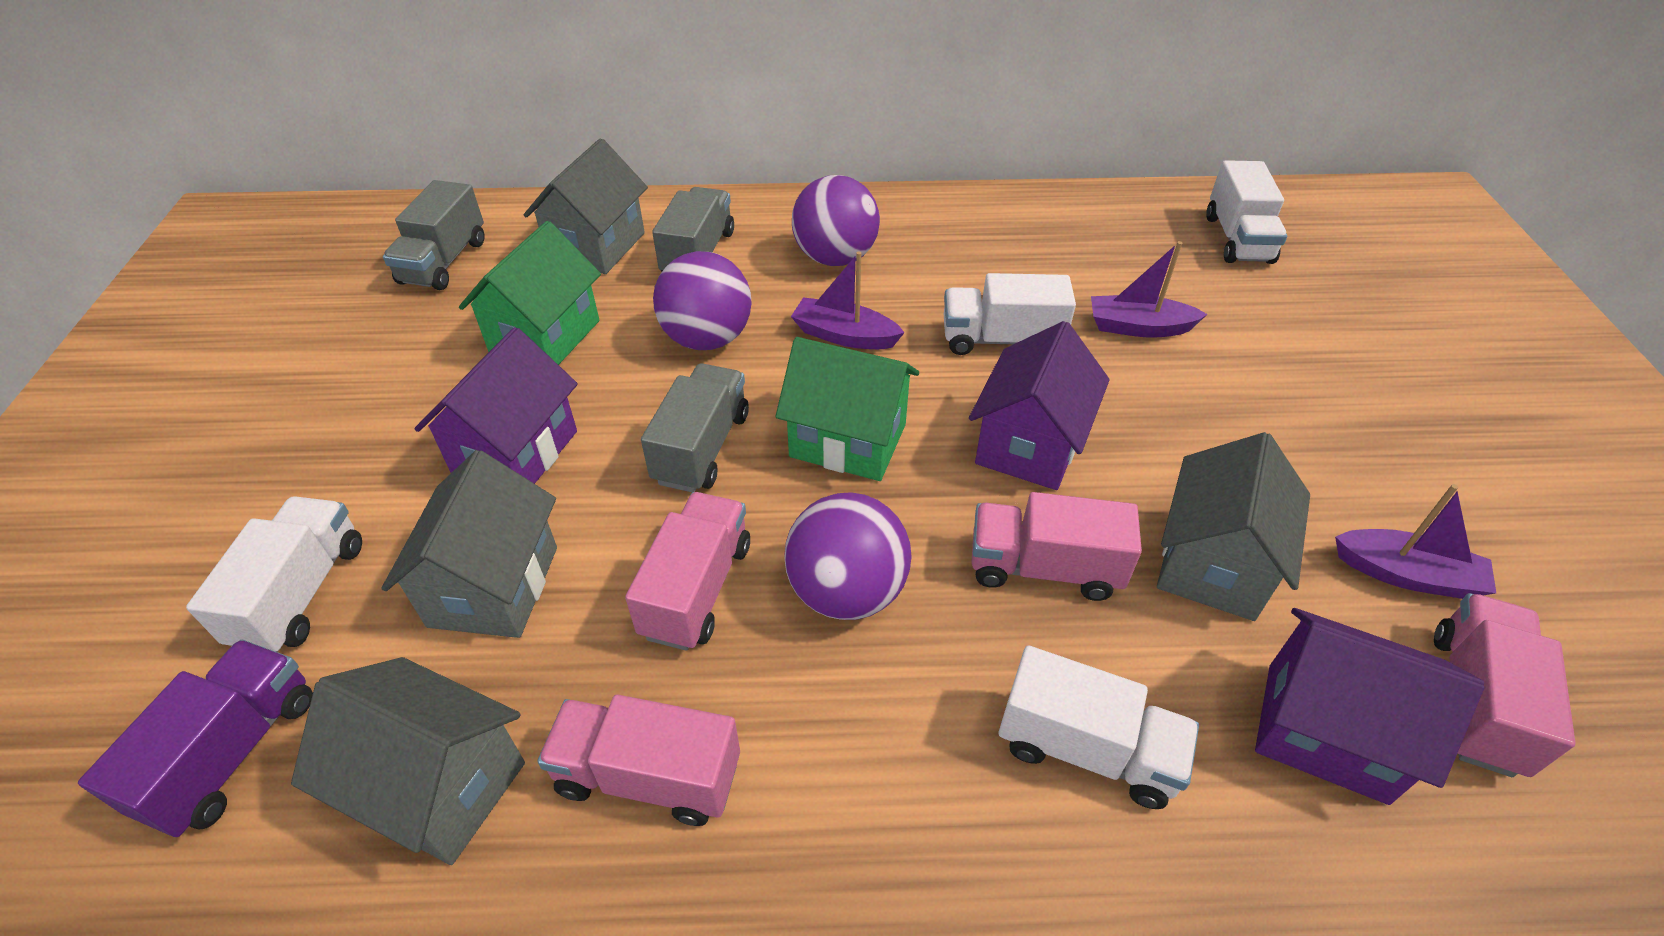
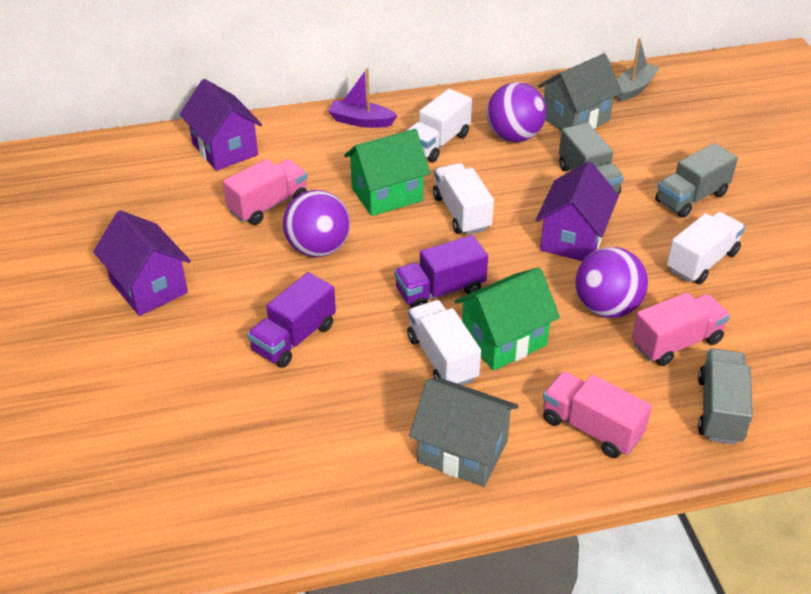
grey boat: none = 0 -> [617,38,659,102] = 1
grey house: [291,657,525,865] [381,450,557,638] [524,138,648,274] [1157,432,1310,621] = 4 -> [409,379,519,487] [538,54,622,131] = 2
pink truck: [537,695,740,826] [625,492,750,651] [972,492,1142,601] [1434,593,1575,777] = 4 -> [223,159,307,225] [543,371,652,458] [632,292,730,366] = 3
purple boat: [791,251,905,349] [1091,241,1208,337] [1335,484,1496,599] = 3 -> [328,68,398,128] = 1
purple truck: [78,640,313,837] = 1 -> [247,272,336,368] [394,235,488,308] = 2

